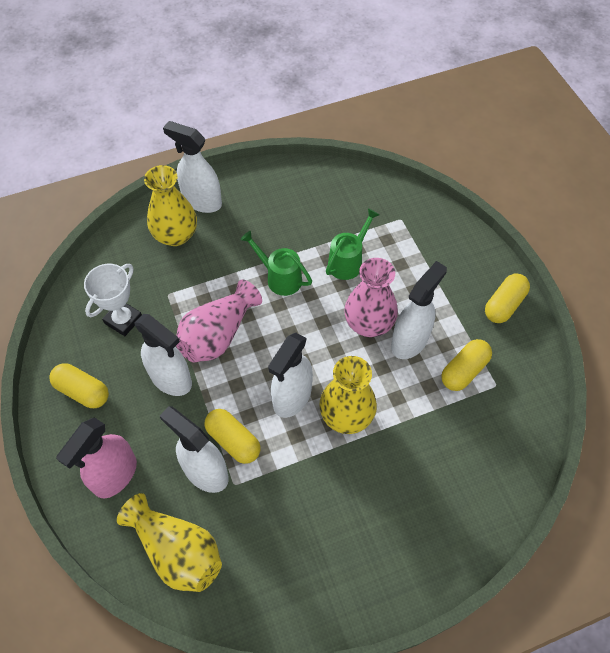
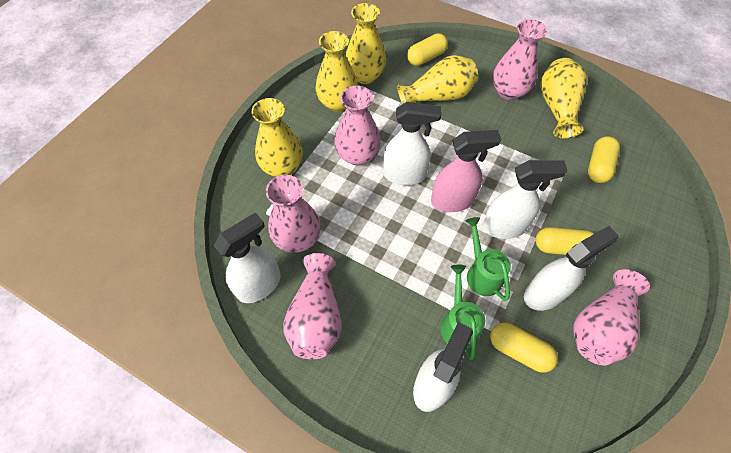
pink vase: [176,280,262,363] [344,258,398,337] = 2 -> [266,175,321,253] [283,253,342,359] [334,86,381,165] [493,19,547,100] [573,269,650,365] = 5
white trophy: [84,264,142,336] = 1 -> none = 0
yellow vase: [117,493,222,592] [144,165,197,246] [319,356,377,434] = 3 -> [251,98,303,177] [316,31,359,112] [346,3,386,84] [397,55,478,104] [540,58,587,138] = 5

